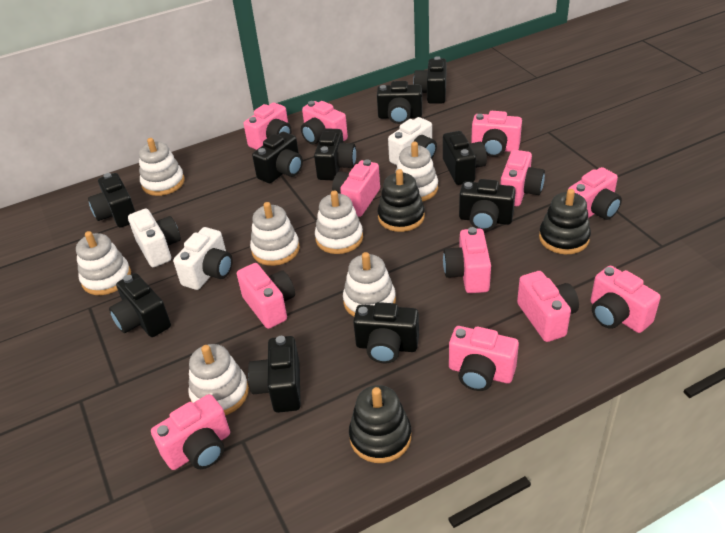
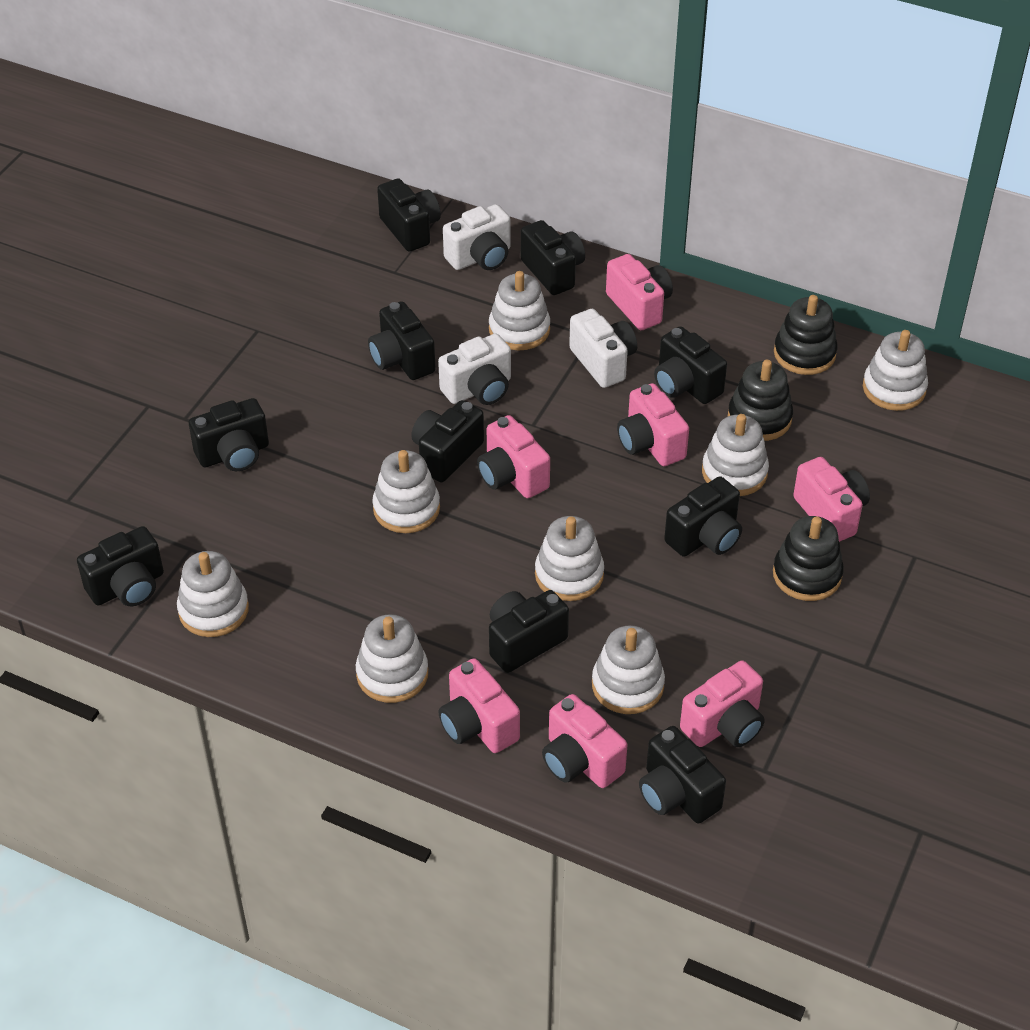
pink camera: [151,394,230,470] [237,263,295,329] [244,102,292,150] [301,101,348,144] [332,159,380,217] [443,227,491,293] [449,326,519,391] [471,111,522,157] [500,150,545,206] [517,271,579,342] [568,167,622,220] [591,266,661,333] = 12 -> [438,658,520,753] [477,415,550,498] [542,694,627,788] [606,254,673,330] [617,383,689,466] [680,660,765,747] [793,457,870,542] = 7
white stacking toy: [76,231,131,295] [139,138,185,196] [188,344,249,415] [250,202,300,266] [315,190,363,254] [343,252,396,317] [395,142,438,201] = 7 -> [177,551,249,637] [356,614,428,703] [372,450,440,533] [489,271,550,350] [535,516,604,601] [592,625,665,714] [702,414,769,496] [863,330,928,411] = 8

